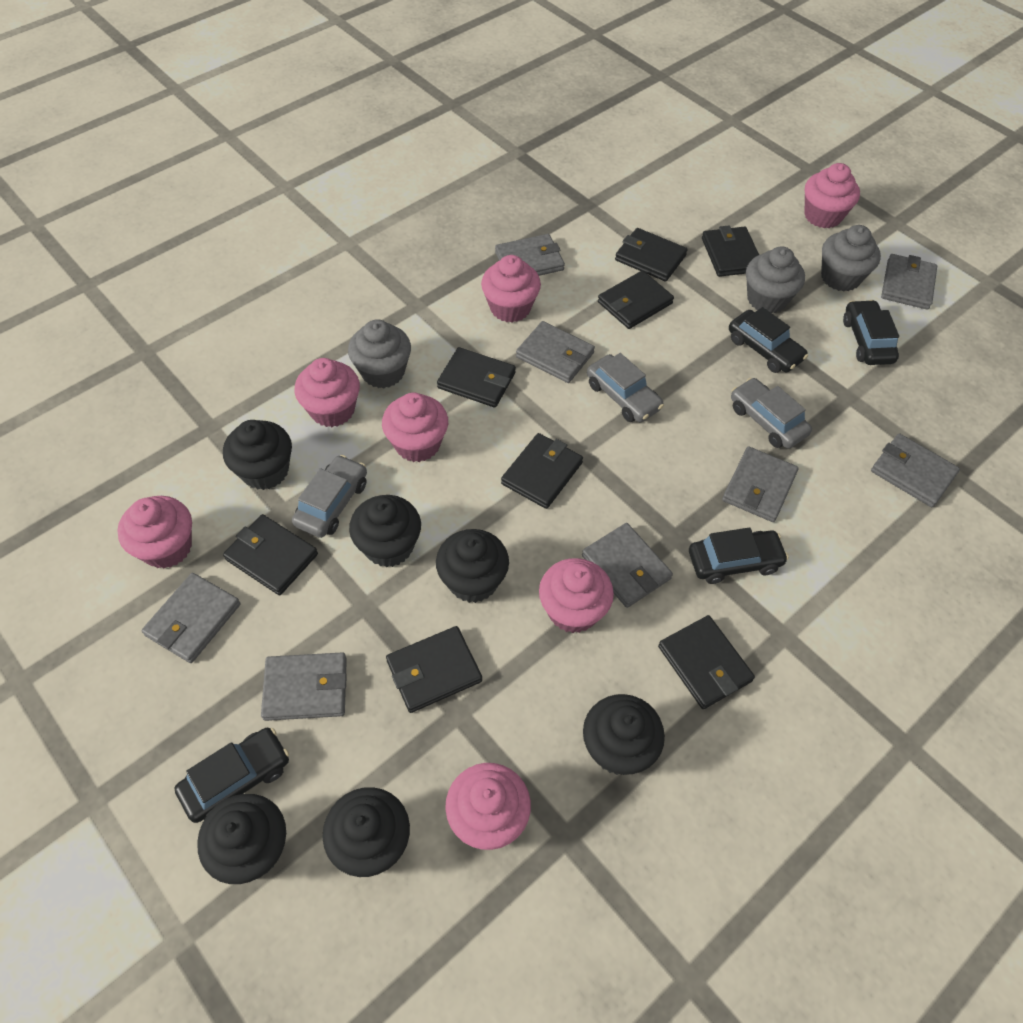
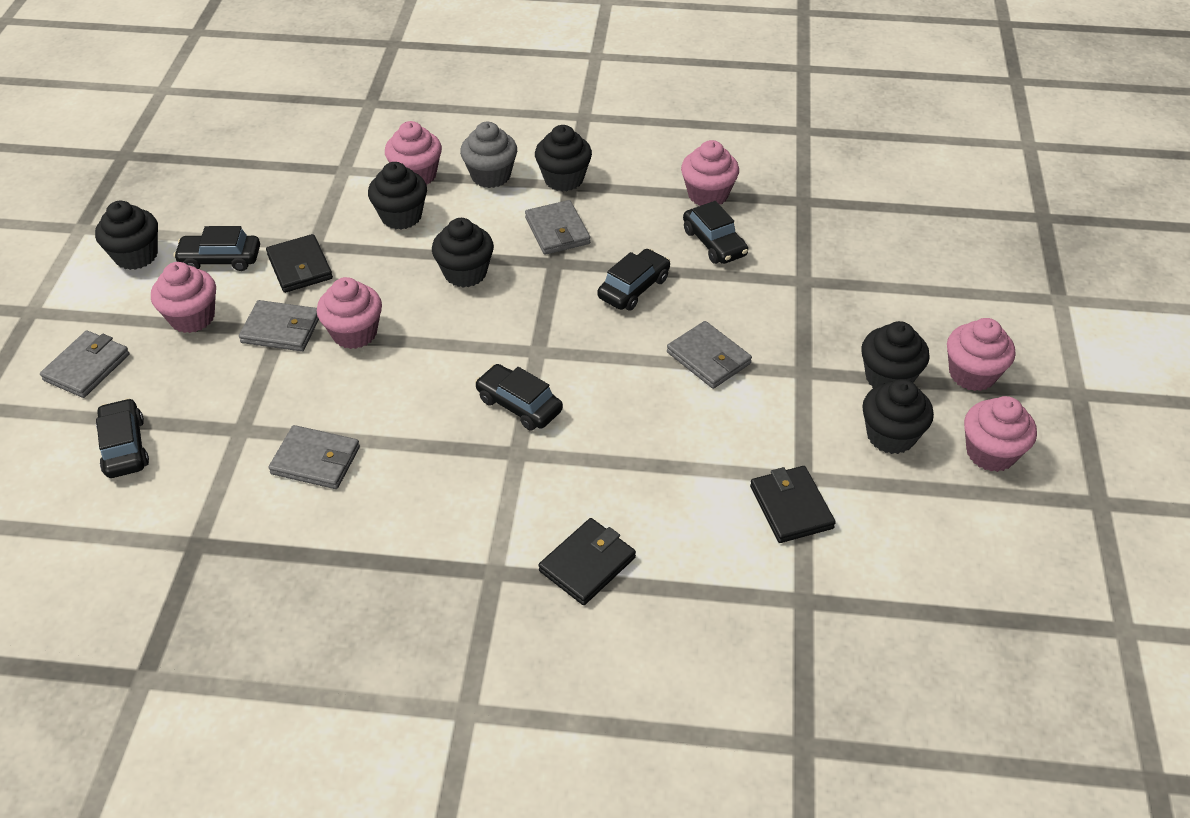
black car: [174,728,289,823] [689,527,789,584] [729,307,808,373] [843,300,899,365] = 4 -> [96,398,149,478] [173,226,260,271] [475,364,563,430] [597,249,670,311] [683,201,748,264] = 5
black wallet: [223,514,318,595] [386,626,482,713] [437,347,516,408] [501,433,583,509] [598,271,674,329] [615,228,687,281] [658,615,755,709] [702,225,759,277] = 8 -> [266,234,333,293] [538,518,636,605] [750,466,836,543] = 3
grey car: [292,455,367,538] [587,353,664,422] [731,378,812,449] = 3 -> none = 0
grey cupcake: [348,320,411,388] [746,246,805,313] [821,225,881,292] = 3 -> [460,122,517,188] = 1
grey wallet: [142,573,241,663] [261,652,347,721] [495,234,565,276] [516,321,595,383] [582,523,673,608] [722,446,799,522] [871,433,960,507] [881,254,937,310] = 8 -> [40,331,130,398] [239,300,319,352] [268,425,360,489] [525,200,590,255] [667,321,752,389] = 5
pink cupcake: [117,496,192,568] [295,358,360,427] [382,392,448,462] [445,763,531,850] [481,255,541,322] [539,558,614,633] [804,163,860,228] = 7 -> [151,262,216,333] [317,277,382,349] [385,121,442,185] [681,140,739,206] [947,318,1015,391] [964,396,1037,472] = 6

